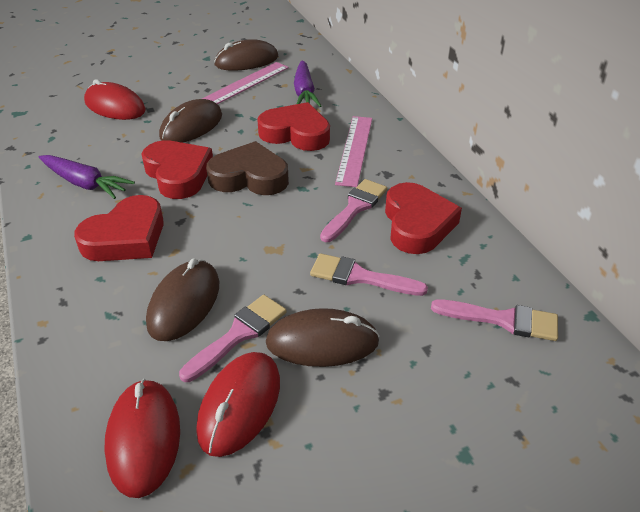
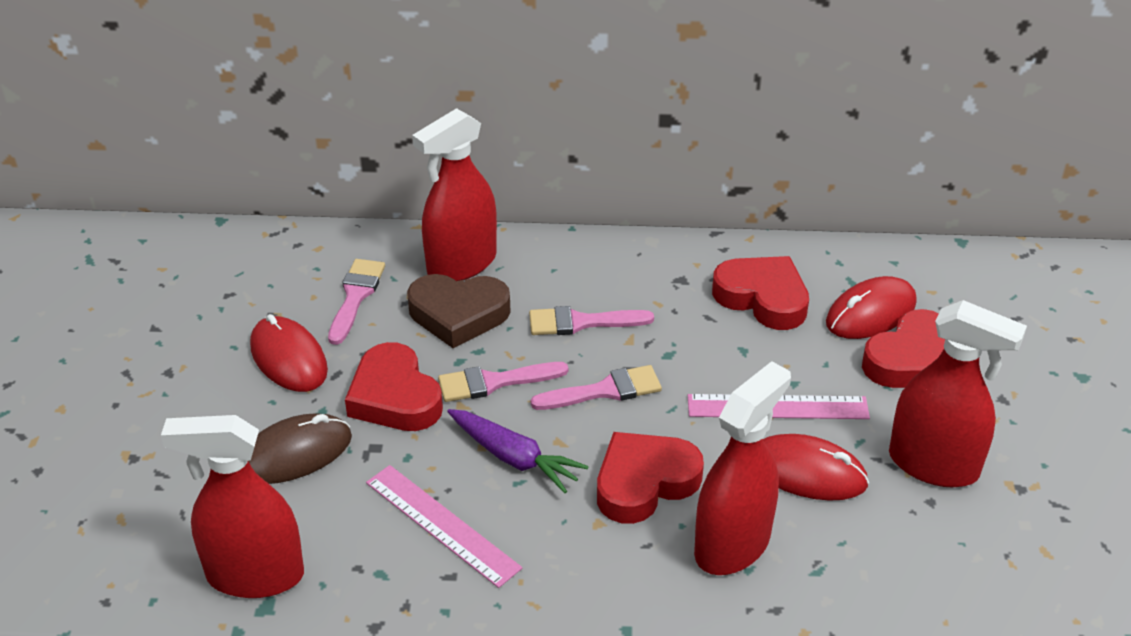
brown mouse: [146,259,219,341] [159,99,222,143] [214,39,278,71] [266,308,380,367] = 4 -> [249,414,352,484] = 1
purple carrot: [39,155,135,199] [294,60,321,107] = 2 -> [447,409,589,493] = 1
red spray bottle: none = 0 -> [161,415,304,598] [412,108,497,281] [694,361,791,575] [889,300,1027,487] = 4

